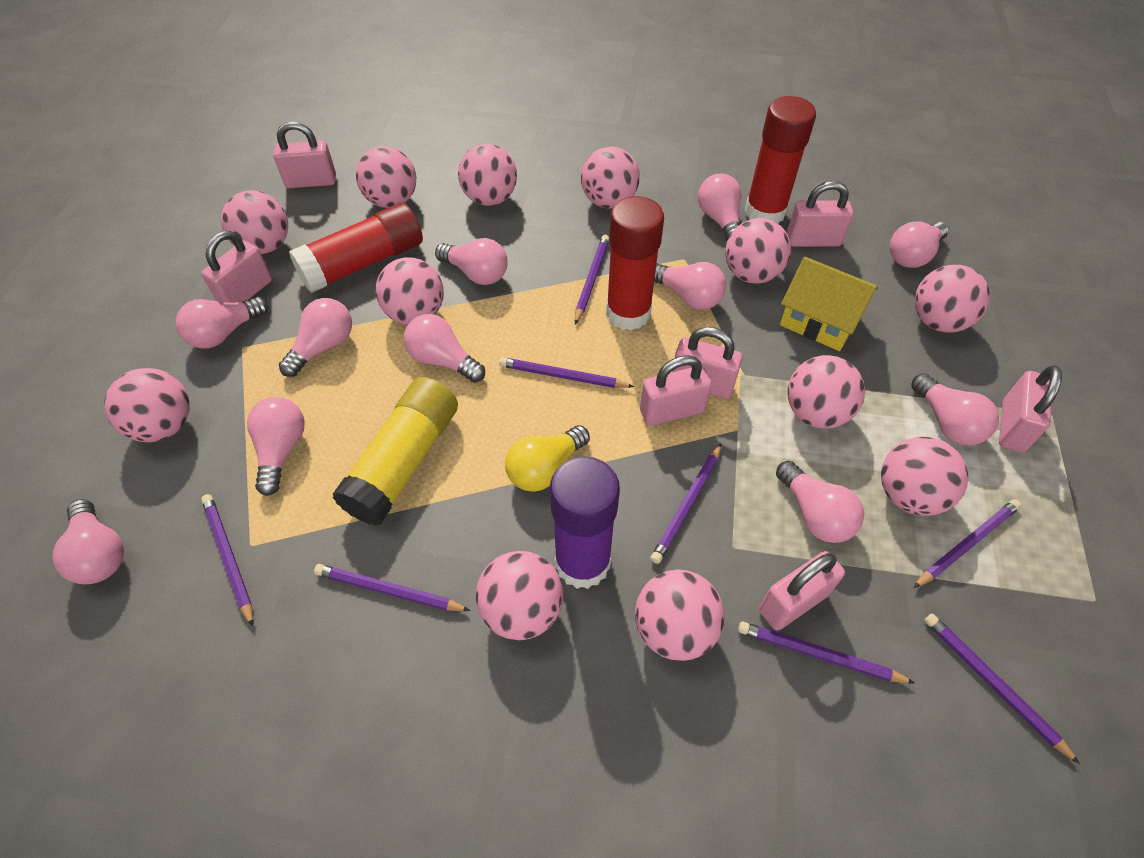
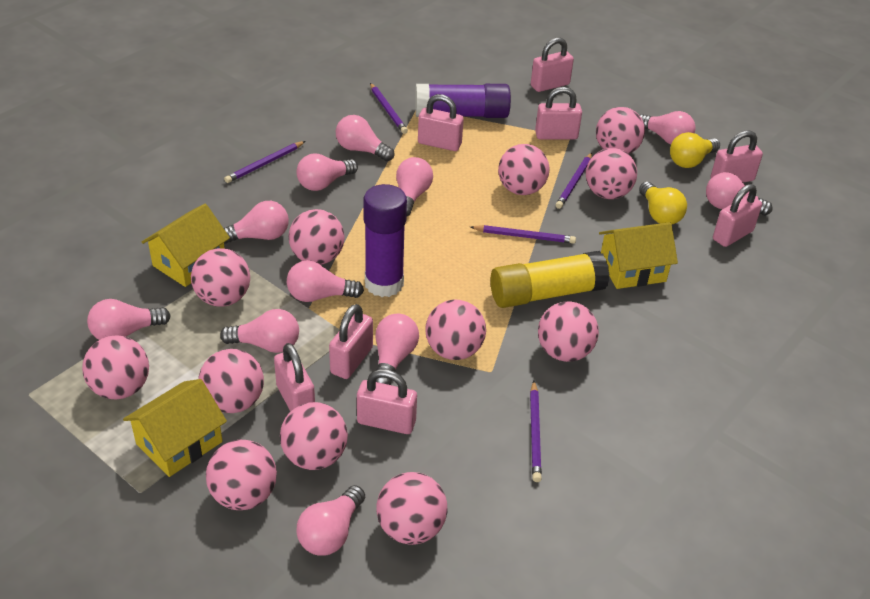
pink padlock: [201,231,272,303] [273,121,336,188] [640,355,712,426] [672,327,743,399] [759,551,845,630] [787,181,853,247] [999,365,1062,453] = 7 -> [274,343,315,412] [329,304,373,379] [357,369,417,434] [418,94,464,151] [531,38,574,92] [535,87,582,140] [711,131,763,183] [713,184,762,247] = 8
purple glue stick: [550,457,620,589] = 1 -> [363,184,407,297] [415,84,511,118] = 2
purple pencil: [201,494,253,627] [314,564,470,611] [499,357,634,388] [575,235,609,324] [650,443,722,564] [738,622,915,683] [914,499,1021,588] [924,614,1080,764] = 8 -> [224,141,305,183] [370,83,408,134] [470,225,576,244] [530,381,542,482] [556,153,592,209] = 5
red glue stick: [289,203,423,293] [606,196,664,331] [745,96,816,224] = 3 -> none = 0
yellow house: [780,257,878,351] = 1 -> [123,379,227,477] [142,204,230,287] [599,222,678,289] = 3
yellow light bulb: [505,425,590,492] = 1 -> [639,182,687,224] [670,132,720,168] = 2

